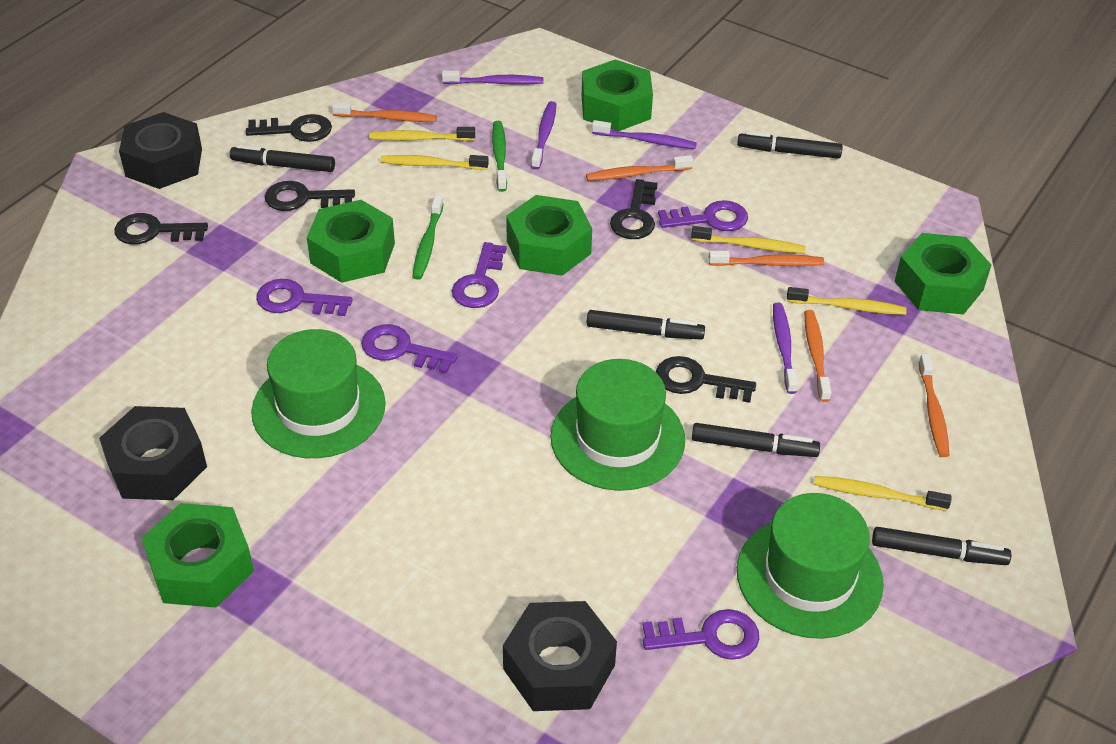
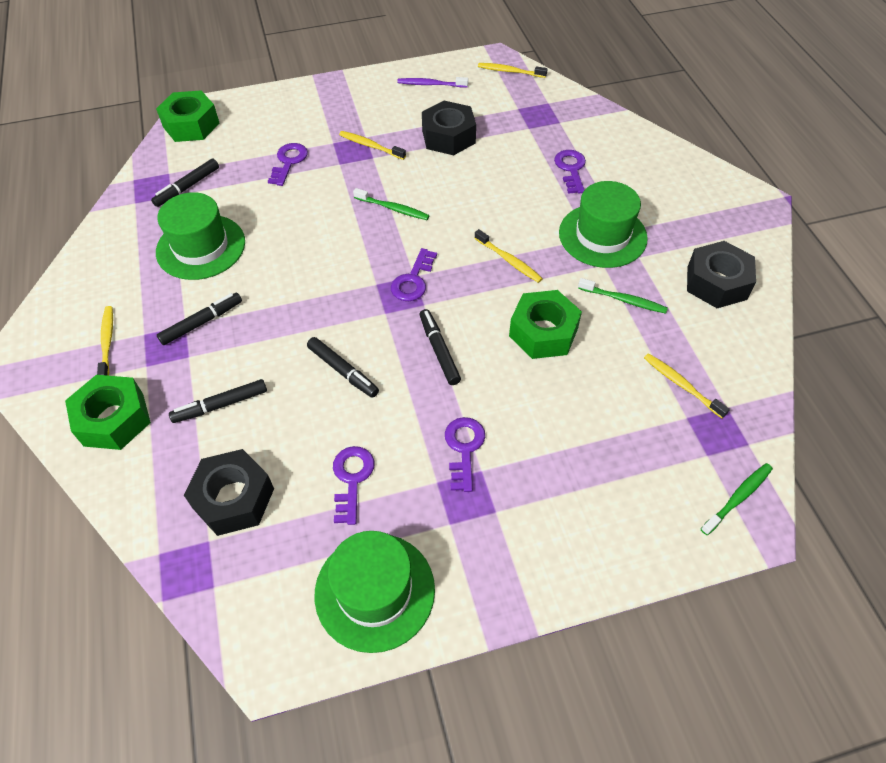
black key: [114,213,208,245] [246,114,332,142] [265,181,355,211] [610,179,658,239] [656,356,756,403] = 5 -> none = 0
green nut: [142,503,254,608] [307,200,395,283] [506,195,592,276] [582,60,653,131] [894,233,991,315] = 5 -> [65,375,151,450] [156,91,220,142] [509,290,582,359] = 3
green toothbrush: [412,195,444,280] [492,121,507,192] = 2 -> [353,188,430,220] [578,278,668,314] [701,463,773,535] = 3
orange toothbrush: [332,102,437,122] [586,155,693,181] [709,251,824,266] [804,310,831,402] [919,354,950,457] = 5 -> none = 0
purple toothbrush: [442,71,544,84] [531,101,556,169] [592,120,697,149] [773,303,798,394] = 4 -> [397,77,468,87] = 1

